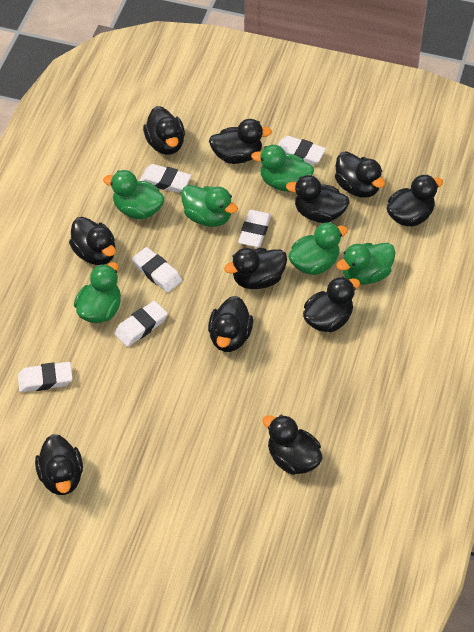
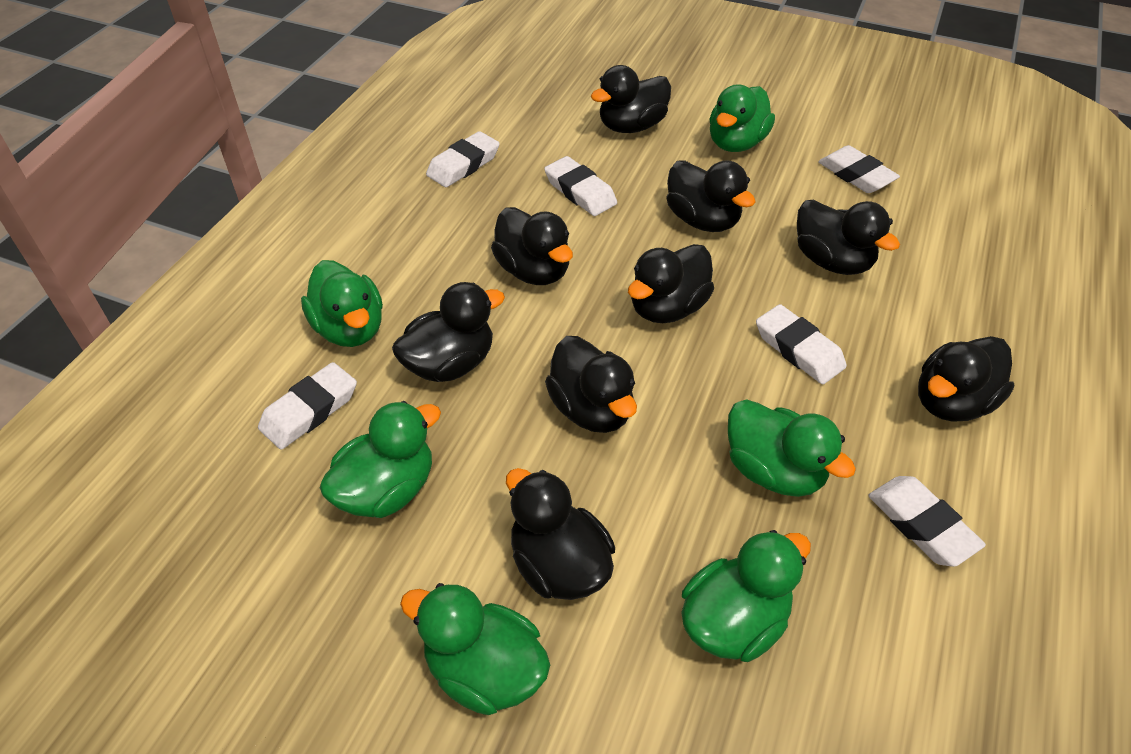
black duck: [35,434,83,495] [69,217,116,265] [143,106,185,155] [208,296,253,352] [209,119,272,164] [224,248,287,289] [262,415,323,475] [286,175,350,223] [303,277,360,332] [335,151,385,198] [387,174,443,226] = 11 -> [392,282,505,382] [491,207,573,285] [506,468,615,600] [545,336,637,433] [591,65,671,133] [628,244,714,323] [667,160,756,232] [797,200,900,275] [918,336,1014,422] = 9

